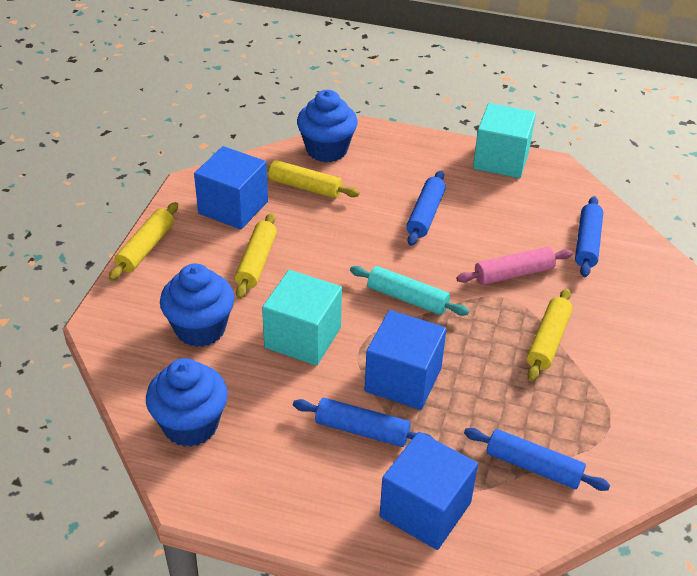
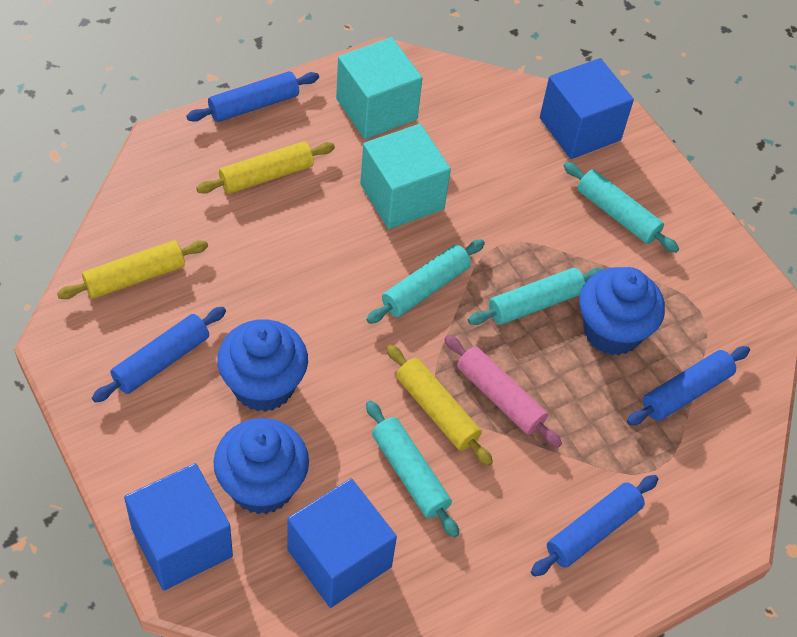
turquoise rolling pin: [350,266,469,316] = 1 -> [366,239,485,324] [366,400,459,538] [468,268,603,325] [563,162,679,253] = 4
yellow rolling pin: [109,202,178,281] [235,213,277,299] [267,160,360,199] [527,288,573,381] = 4 -> [57,240,208,299] [196,141,335,194] [387,345,493,466] = 3

